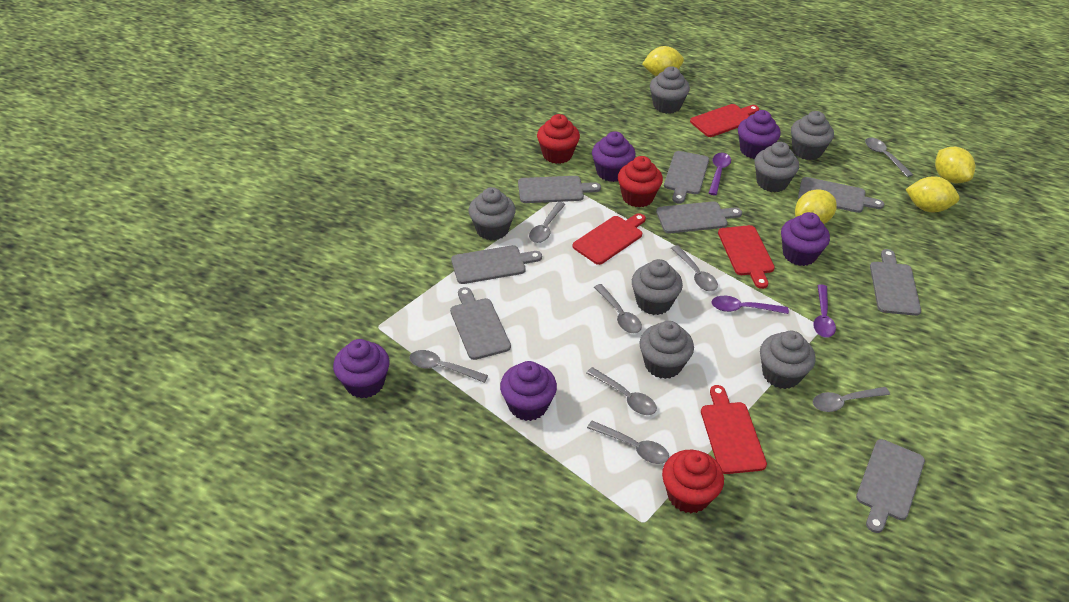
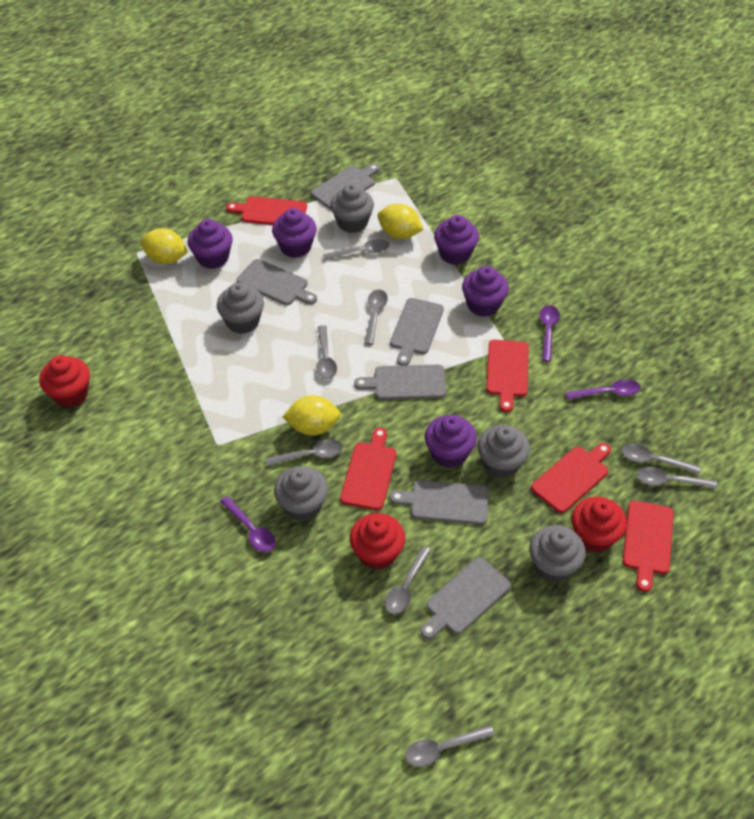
grey cupcake: [469,187,516,240] [632,259,683,315] [639,321,694,379] [650,66,690,114] [755,142,799,192] [760,331,816,389] [791,111,834,160] = 7 -> [217,283,264,334] [274,466,328,521] [330,184,374,233] [478,425,530,478] [529,525,586,583] = 5
grey cutting board: [450,287,511,360] [451,245,542,284] [518,176,601,203] [656,201,742,233] [664,151,709,204] [798,177,884,213] [856,439,925,533] [870,249,921,316] = 8 -> [237,259,317,305] [311,164,380,210] [354,365,446,400] [390,298,444,366] [390,480,489,525] [421,557,511,639] = 6
red cutting board: [572,213,646,265] [690,104,759,137] [701,385,767,474] [718,225,775,289] = 4 -> [226,196,307,225] [340,428,397,510] [486,340,529,412] [531,443,611,513] [623,501,674,592] = 5
yellow lemon: [642,46,684,76] [795,189,837,224] [905,176,960,212] [935,147,975,183] = 4 -> [141,228,188,264] [283,395,341,435] [378,204,424,239] = 3

